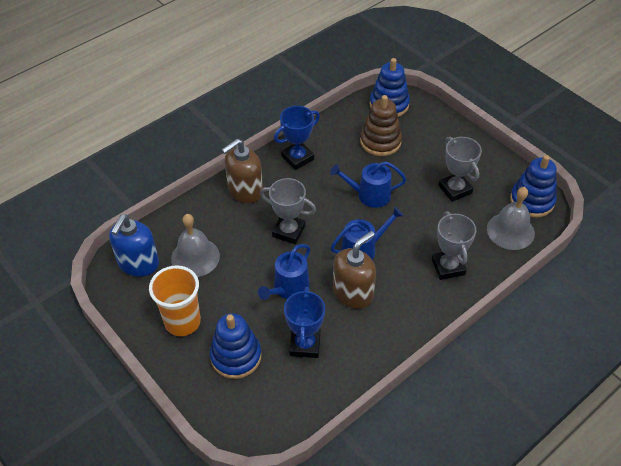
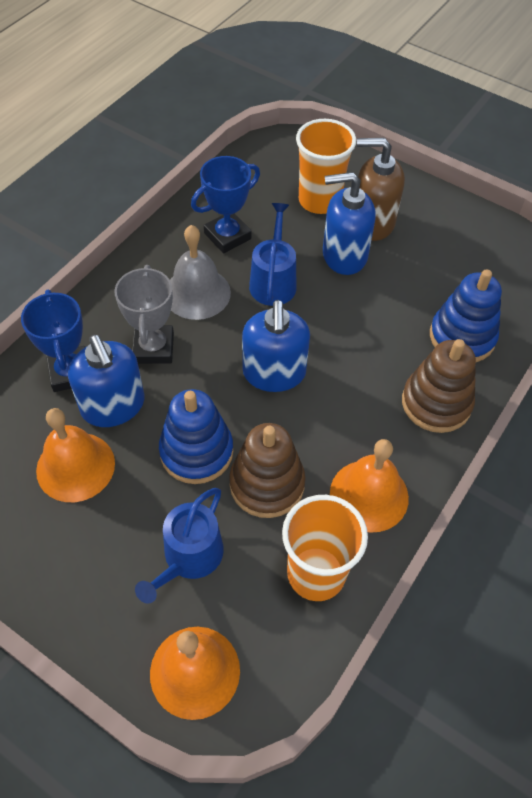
blue soap dispenser: [109,214,159,277] = 1 -> [68,335,144,427] [242,300,310,392] [323,172,376,275] = 3
blue stacking toy: [210,313,262,379] [369,58,410,117] [510,155,557,218] = 3 -> [159,389,233,484] [430,269,502,362] = 2
blue watering can: [258,244,310,300] [330,161,406,208] [331,207,403,260] = 3 -> [135,488,224,604] [249,203,297,306] = 2
brown soap dispenser: [222,139,263,203] [333,231,376,309] = 2 -> [357,138,405,241] = 1
brown stacking toy: [360,95,402,156] = 1 -> [229,423,306,518] [402,339,476,433] = 2
grey bell: [171,214,220,277] [487,187,535,250] = 2 -> [170,225,231,320] = 1
grey trophy: [260,178,316,244] [432,211,476,280] [439,137,482,202] = 3 -> [115,265,174,364] = 1
orange bell: none = 0 -> [36,408,115,502] [150,627,240,720] [330,439,409,533] = 3
orange cup: [149,265,201,336] = 1 -> [282,495,368,601] [296,119,356,214] = 2

